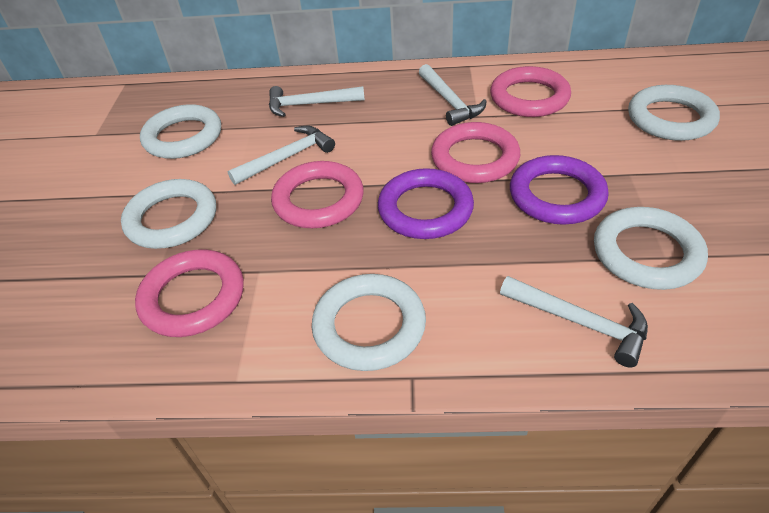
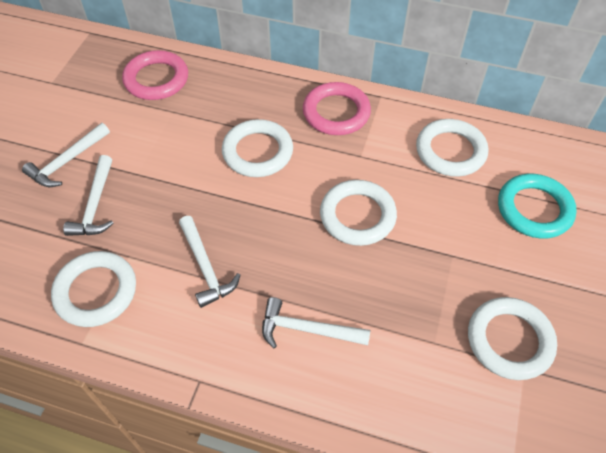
pink ring: [135,250,244,337] [271,161,364,228] [431,122,520,183] [490,66,571,117] = 4 -> [122,50,188,100] [303,82,371,135] = 2
purple ring: [378,168,474,239] [510,155,609,225] = 2 -> none = 0
turquoise ring: none = 0 -> [498,174,577,239] = 1

